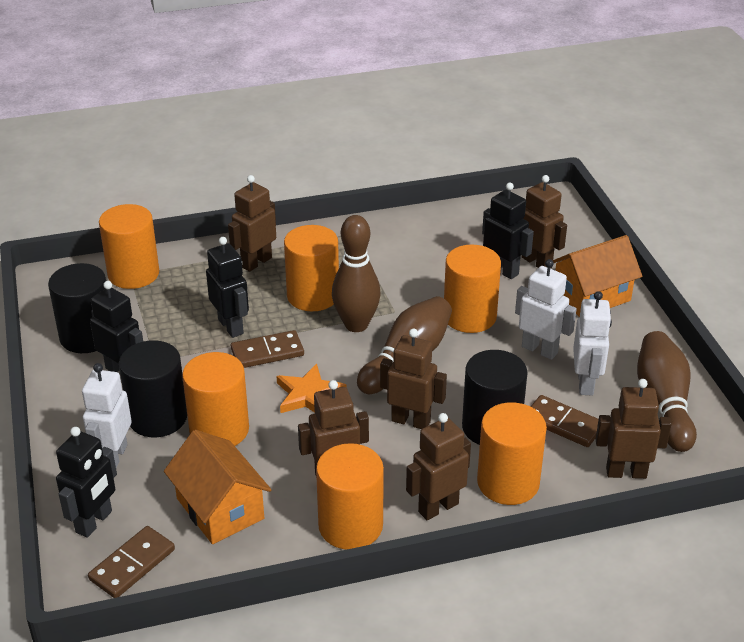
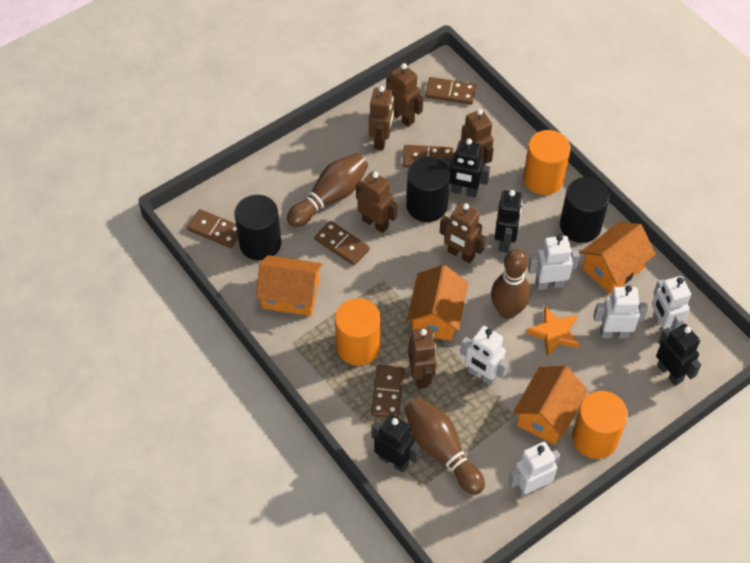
brown domino: [88,526,175,598] [231,330,304,368] [530,395,599,447] = 3 -> [187,209,238,248] [314,221,370,266] [371,365,404,418] [403,145,453,167] [425,77,476,105] = 5
orange cylinder: [99,204,159,289] [182,352,249,446] [284,225,339,311] [316,443,384,550] [444,245,501,333] [477,402,547,505] = 6 -> [335,298,381,366] [523,130,571,195] [572,391,628,459] = 3
orange house: [164,430,271,544] [553,235,642,317] = 2 -> [256,255,322,316] [407,265,468,341] [513,366,588,445] [580,222,656,294] = 4
white robot: [82,363,132,468] [515,259,577,360] [573,291,612,396] = 3 -> [460,326,508,386] [508,442,560,498] [528,234,580,290] [593,285,648,338] [652,276,691,333] = 5

